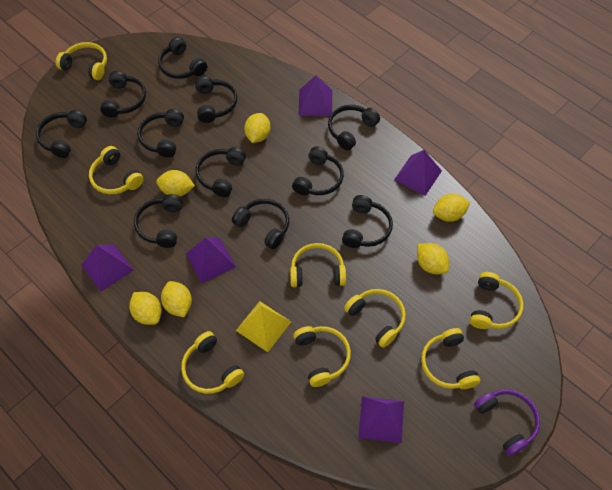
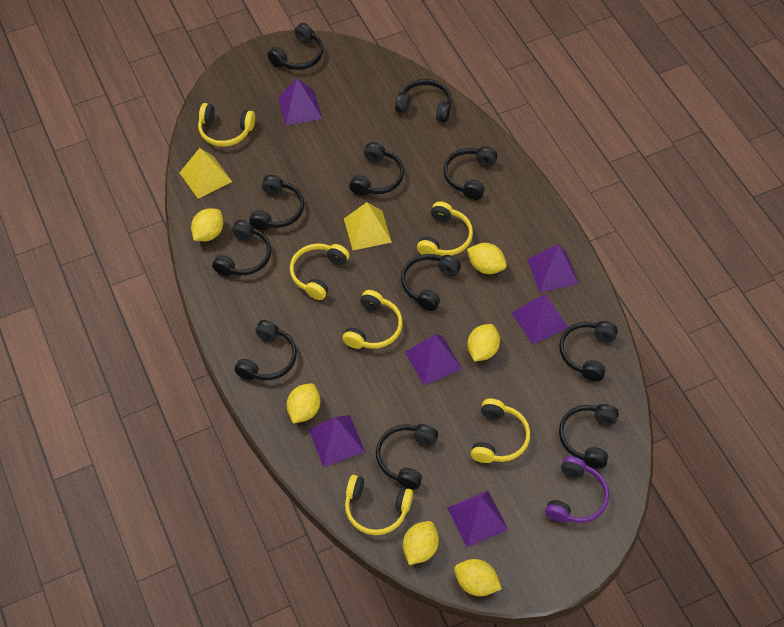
purple pyramid: [82,244,134,291] [186,237,236,283] [299,75,332,116] [358,396,404,443] [394,150,442,196] = 5 -> [278,78,322,126] [309,415,365,467] [405,335,462,385] [447,491,508,547] [511,294,569,344] [527,244,579,292] = 6
yellow headphones: [56,42,107,80] [89,146,144,194] [181,331,244,394] [290,243,346,287] [293,326,351,387] [344,289,406,348] [421,328,480,389] [470,272,523,329] = 8 -> [198,103,255,147] [290,243,350,300] [343,290,403,349] [345,475,413,535] [417,201,473,256] [471,399,530,463] = 6
yellow pyramid: [236,301,291,352] = 1 -> [179,148,232,199] [344,202,392,250] = 2

